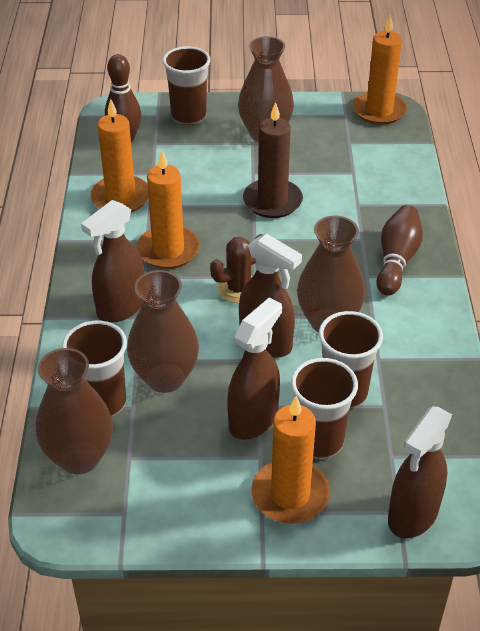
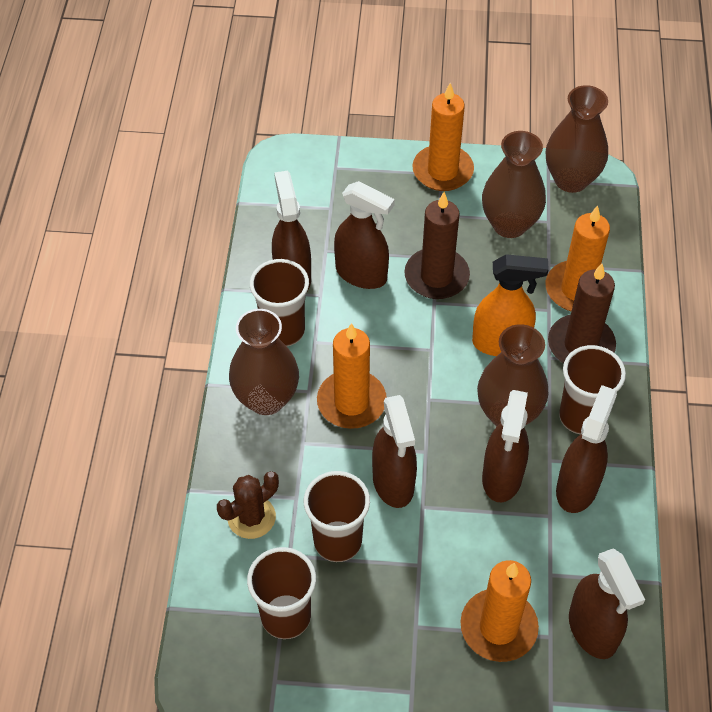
brown bowling pin: [105,54,141,142] [376,205,423,296] = 2 -> none = 0
brown candle: [243,102,303,218] = 1 -> [404,192,470,299] [548,264,616,363] = 2
brown spray bottle: [81,200,144,323] [227,297,282,440] [239,233,302,358] [388,407,452,539] = 4 -> [272,171,311,291] [334,181,395,289] [372,395,417,508] [482,390,529,502] [556,385,617,513] [569,548,645,659] = 6
orange spray bottle: none = 0 -> [472,254,549,356] = 1

